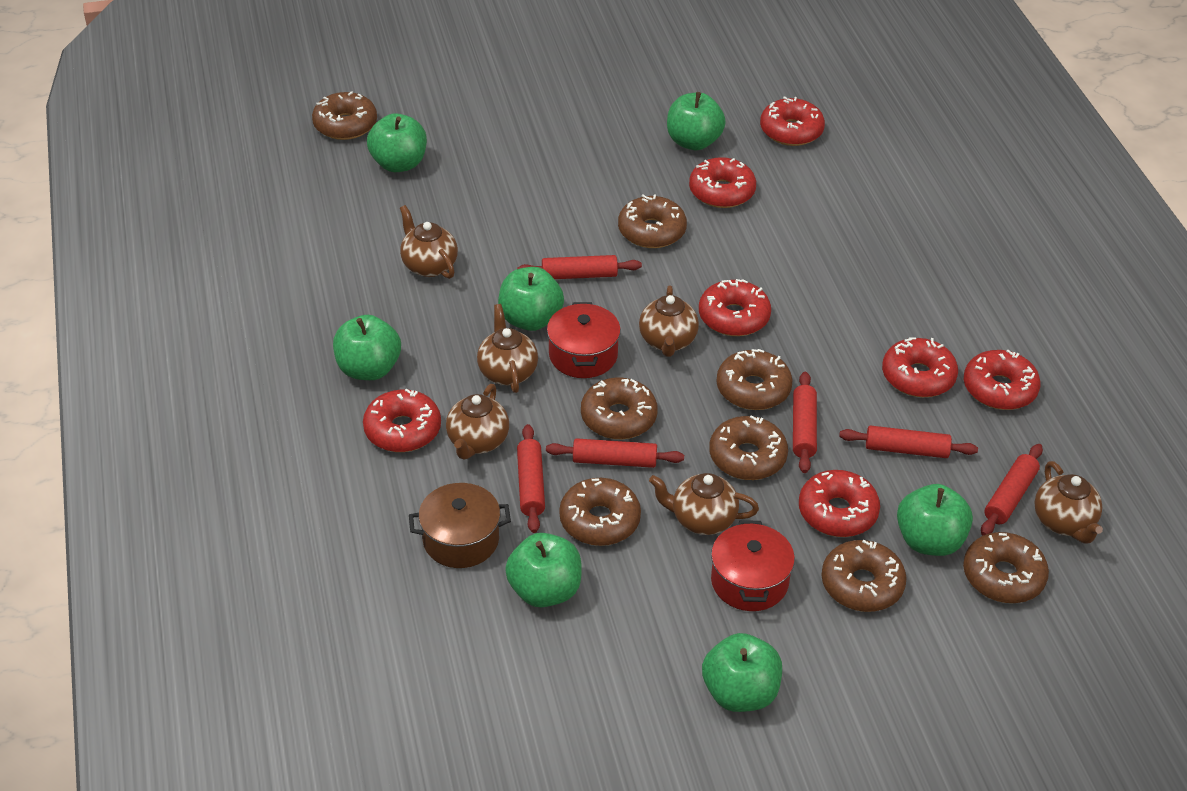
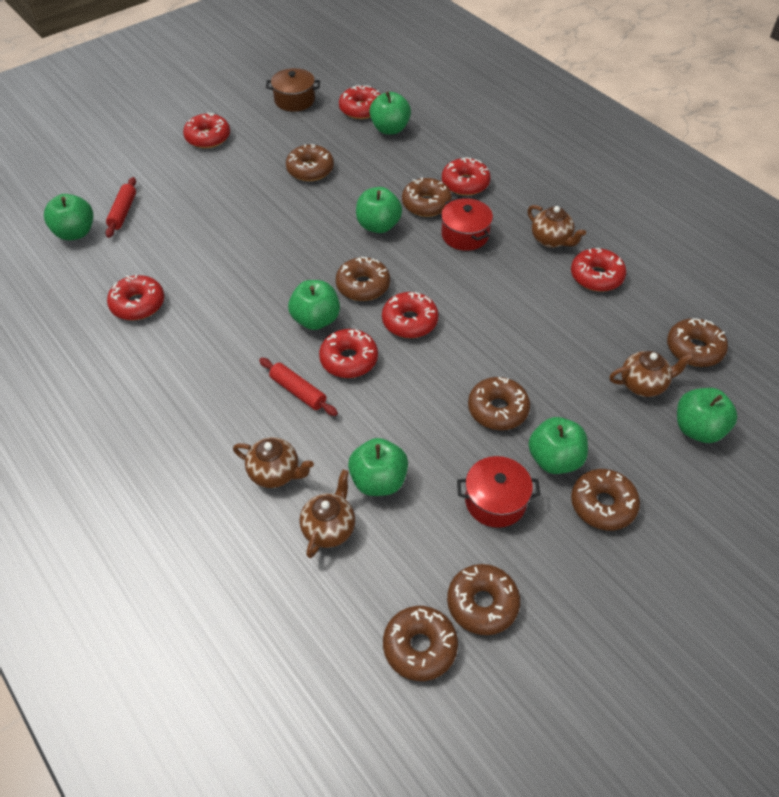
brown teapot: [400,205,458,279] [446,384,509,459] [477,304,538,393] [639,285,699,357] [649,473,759,535] [1034,461,1103,544] = 6 -> [233,437,314,488] [299,470,355,558] [528,205,586,248] [609,351,694,397] = 4
red rolling pin: [517,255,642,279] [517,424,545,533] [546,438,684,468] [793,372,817,473] [839,425,978,458] [981,444,1043,535] = 6 -> [106,177,136,238] [259,358,338,416] = 2

